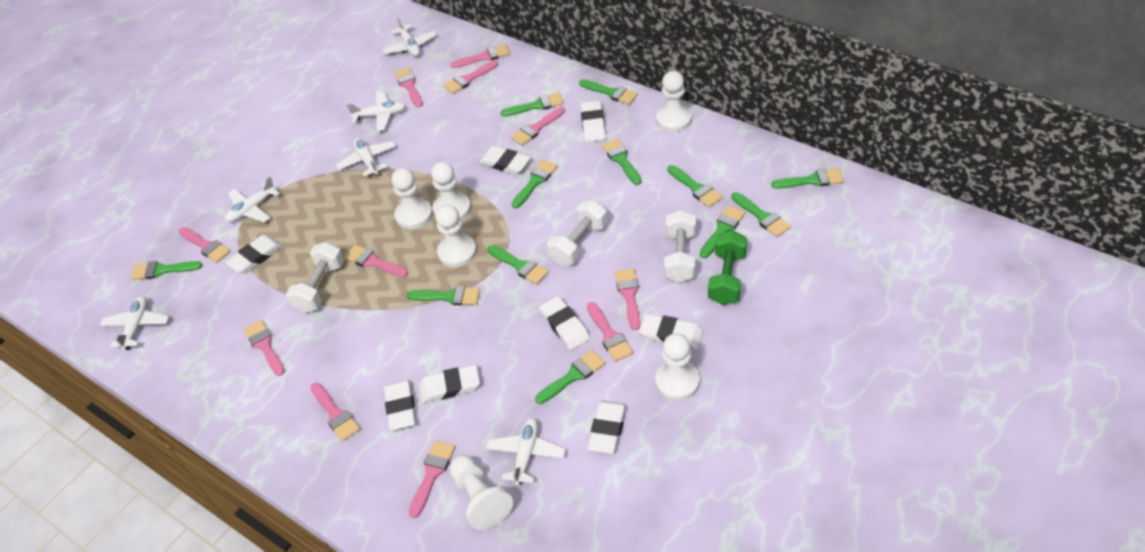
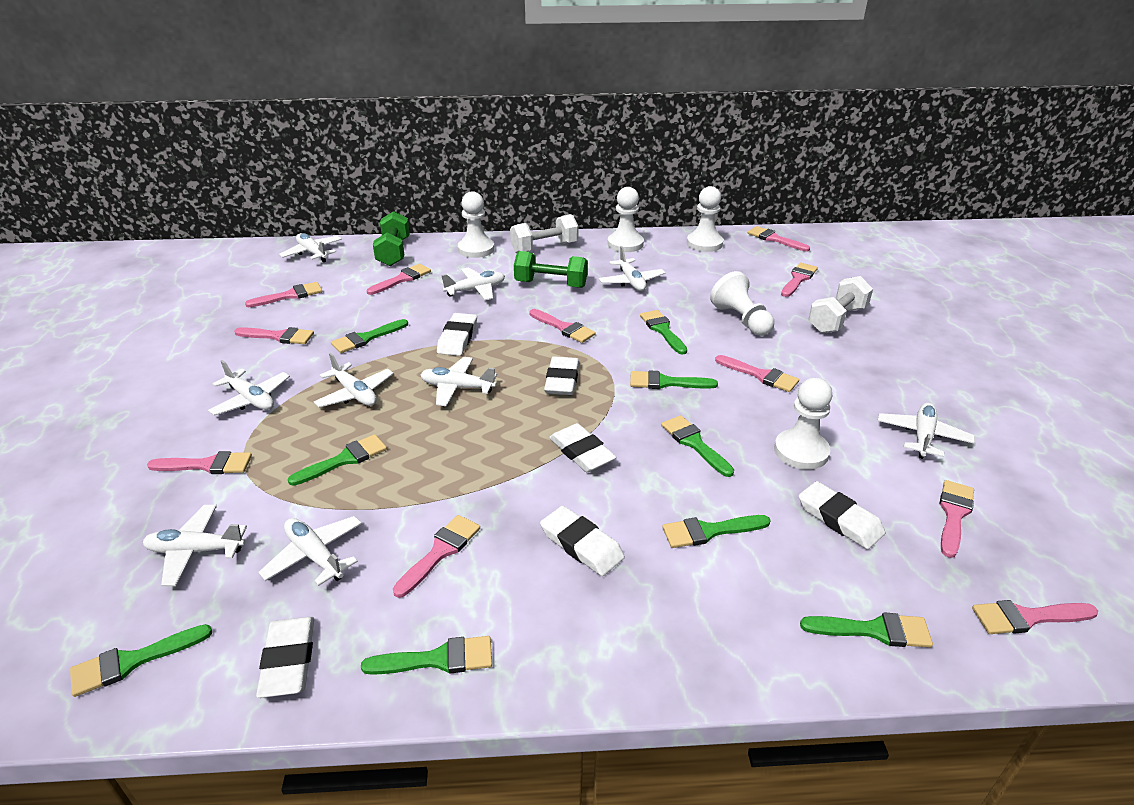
green brush: [131,261,202,280] [406,286,480,305] [487,245,549,284] [501,92,564,117] [512,160,557,208] [535,350,605,404] [579,79,638,105] [602,139,642,185] [667,165,723,207] [700,205,745,259] [732,192,791,237] [771,168,844,189] = 12 -> [70,624,212,697] [288,434,387,486] [331,319,408,353] [361,636,492,675] [630,370,718,389] [640,310,687,355] [661,415,734,477] [662,515,771,548] [800,613,933,648] = 9
green dumbbell: [708,230,747,305] = 1 -> [373,211,410,266] [514,251,588,288] = 2
white dumbbell: [286,242,344,313] [547,200,608,265] [664,210,696,283] = 3 -> [510,214,578,253] [808,276,873,333] = 2
white eraser: [226,235,283,274] [384,380,416,431] [419,365,480,403] [479,146,531,174] [539,296,590,350] [580,100,606,142] [587,401,626,454] [639,313,703,349] = 8 -> [256,617,315,698] [437,313,477,356] [540,505,625,576] [544,356,579,395] [549,423,617,472] [799,481,885,550] = 6
white pawn: [391,168,433,229] [431,162,471,220] [435,205,477,267] [449,455,513,530] [655,333,700,400] [656,71,692,132] = 6 -> [458,191,495,258] [608,187,644,252] [687,186,723,252] [710,271,774,336] [774,378,832,470] = 5
white plane: [100,296,169,350] [225,176,280,222] [336,138,396,176] [347,91,406,131] [382,17,437,56] [486,418,566,485] = 6 -> [143,505,247,586] [208,360,290,416] [258,516,362,586] [279,233,342,262] [314,353,394,408] [420,357,497,406] [441,267,505,300] [599,246,665,291] [878,403,975,459] = 9

